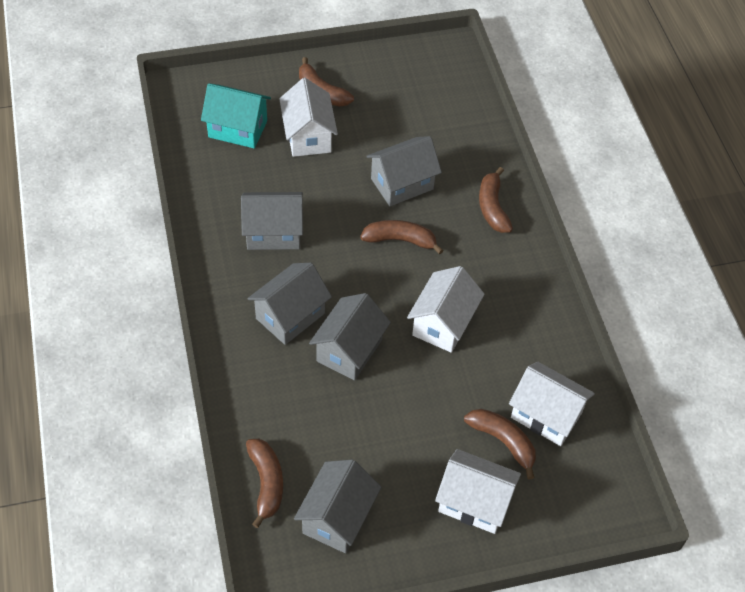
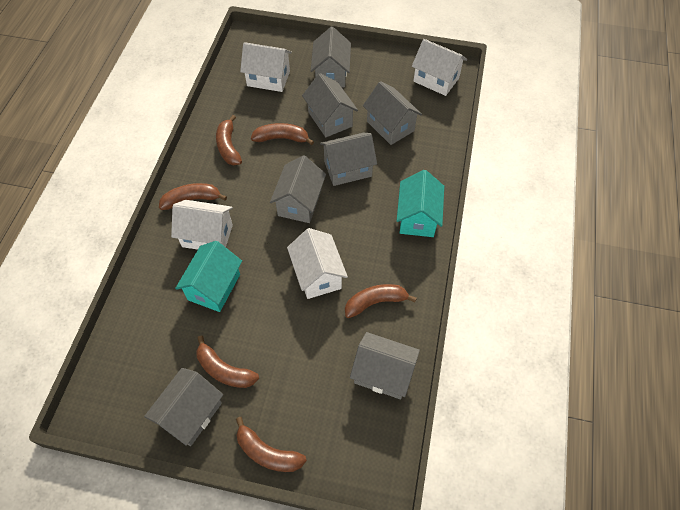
brown banana: [246,439,283,528] [299,57,354,107] [360,220,443,254] [464,409,536,479] [479,167,513,233] = 5 -> [159,183,227,210] [196,335,259,388] [216,115,242,166] [236,417,307,472] [251,123,314,145] [345,284,417,318] = 6
grey house: [241,192,303,250] [247,263,332,345] [294,460,381,553] [309,293,391,381] [367,136,442,206] = 5 -> [144,368,223,446] [270,155,326,223] [302,73,358,137] [311,27,351,87] [320,133,377,186] [350,332,420,399] [363,81,422,145] = 7
turquoise house: [201,83,271,148] = 1 -> [175,241,242,312] [397,170,444,237] = 2

